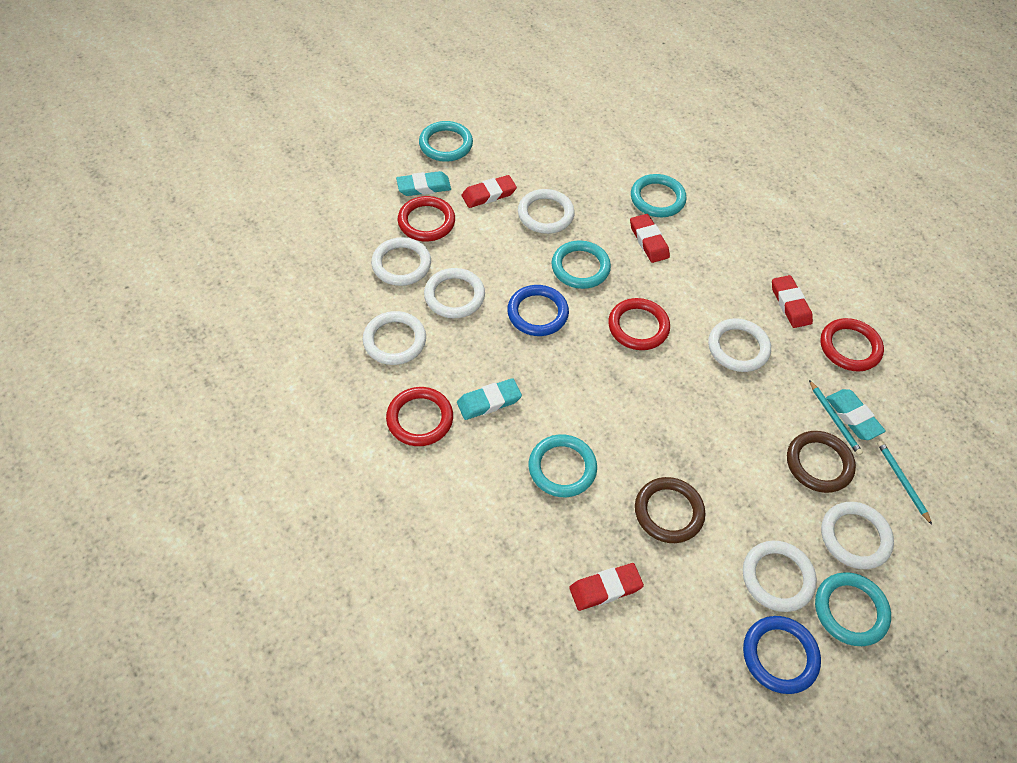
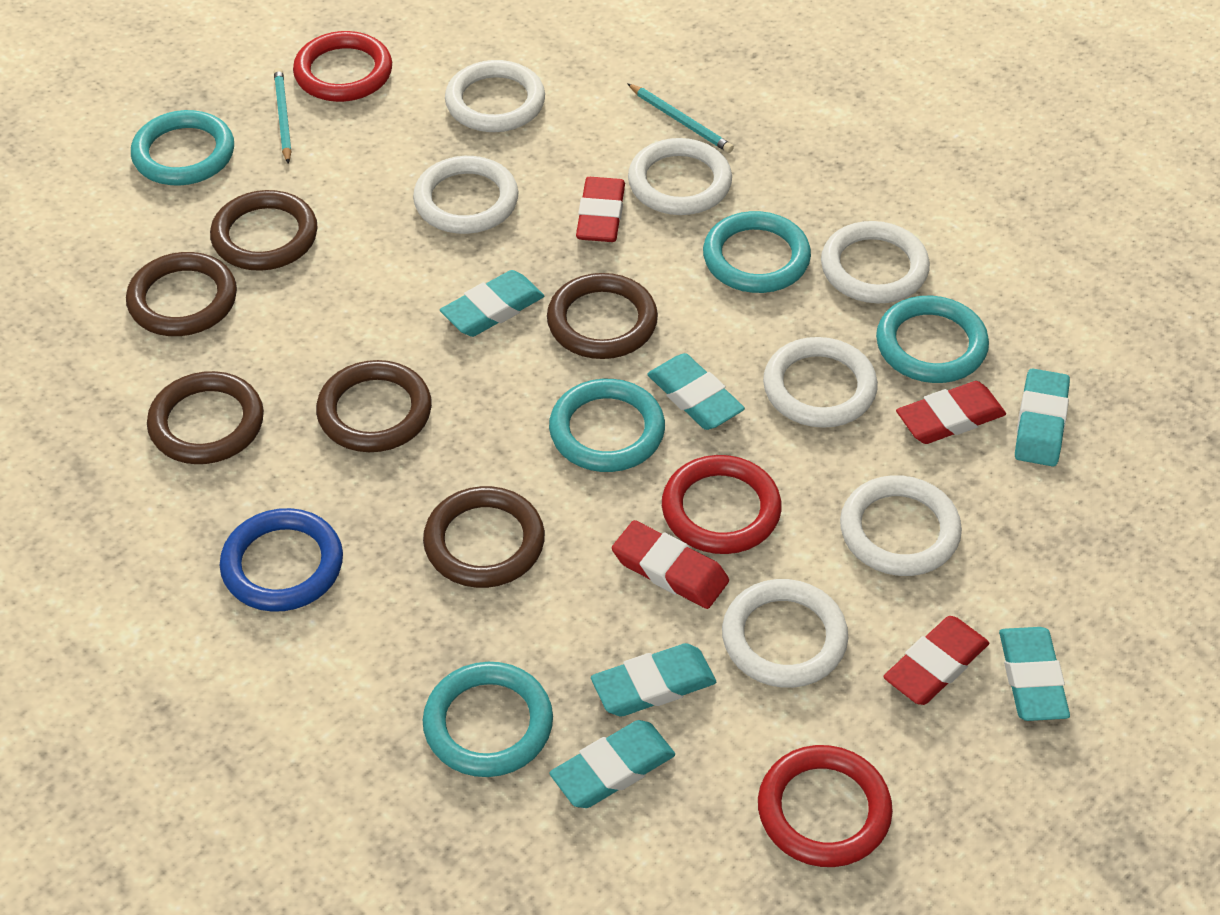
blue ring: [507,285,569,336] [743,616,821,694] = 2 -> [220,508,343,612] = 1
brown ring: [635,477,705,543] [787,431,856,493] = 2 -> [126,252,237,336] [147,371,264,464] [210,190,318,271] [316,360,432,452] [423,486,545,588] [547,273,658,359] = 6
red ring: [386,387,453,446] [398,196,455,241] [608,298,670,350] [820,318,884,371] = 4 -> [293,31,392,102] [662,455,782,554] [758,745,893,867] = 3
turquoise eraser: [396,171,451,196] [457,378,522,420] [826,389,886,440] = 3 -> [440,270,544,337] [549,720,675,808] [591,643,716,716] [647,353,745,430] [999,627,1070,721] [1015,368,1070,467] = 6

